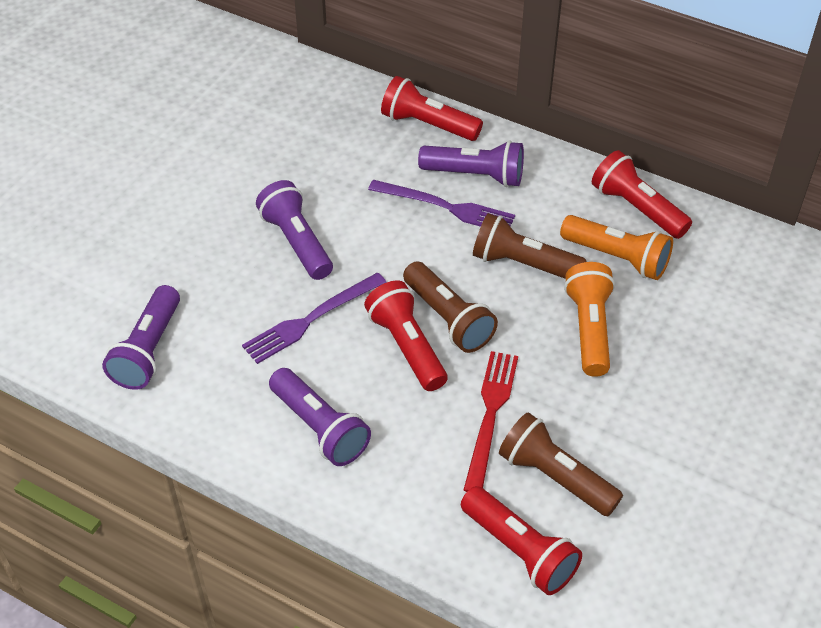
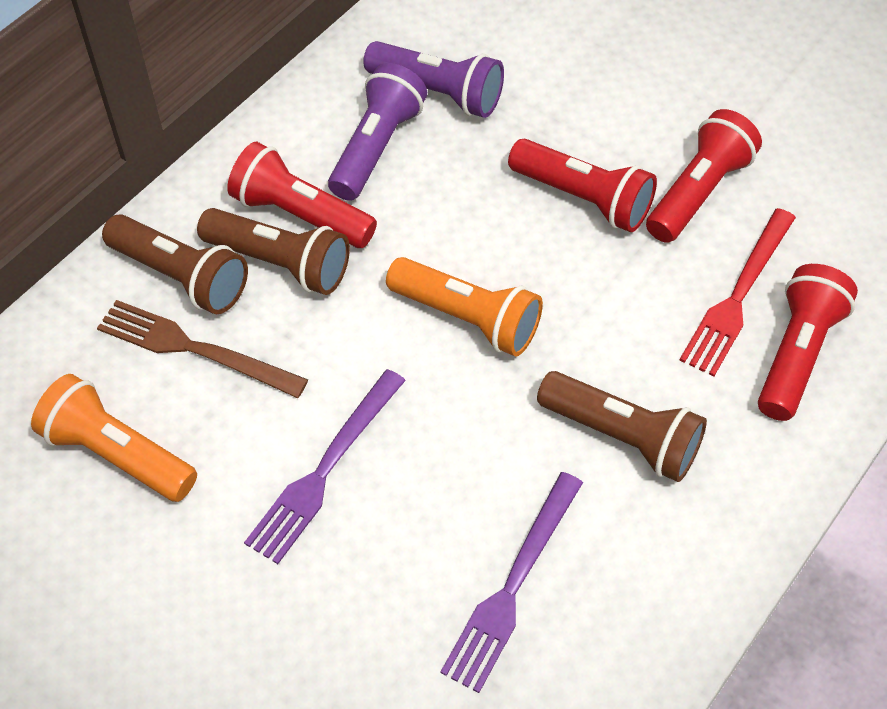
brown fork: none = 0 -> [97,300,308,398] = 1
purple flashlight: [102,285,180,390] [256,180,333,280] [269,368,371,466] [418,140,524,187] = 4 -> [328,63,427,201] [363,41,504,118] = 2

